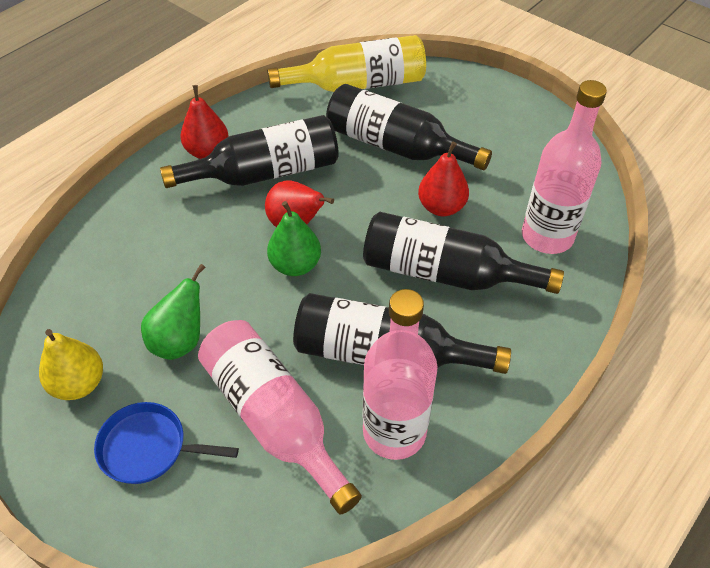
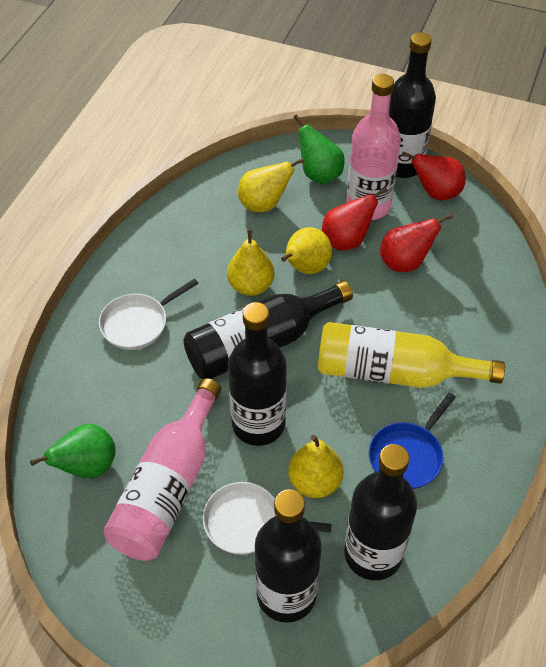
black bottle: [160,115,339,188] [293,293,511,374] [326,84,492,170] [363,212,564,294] = 4 -> [183,281,353,379] [228,302,287,446] [255,489,322,623] [344,444,417,580] [389,32,436,178] = 5
pink bottle: [198,320,362,515] [363,289,438,460] [522,80,607,254] = 3 -> [103,378,221,561] [346,74,401,220] = 2
white pan: none = 0 -> [99,278,199,350] [203,482,332,555] = 2
yellow pear: [39,329,103,400] = 1 -> [227,229,274,296] [238,158,305,212] [281,227,332,274] [288,435,343,498] = 4

